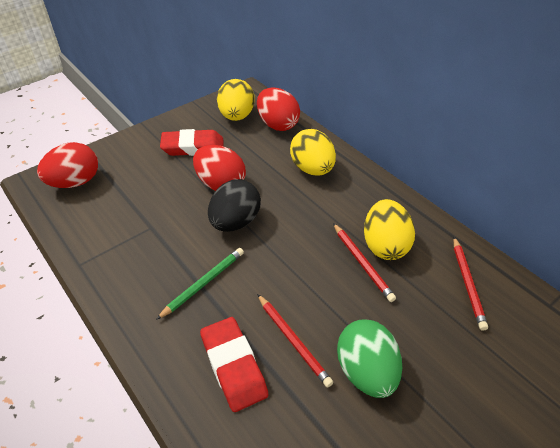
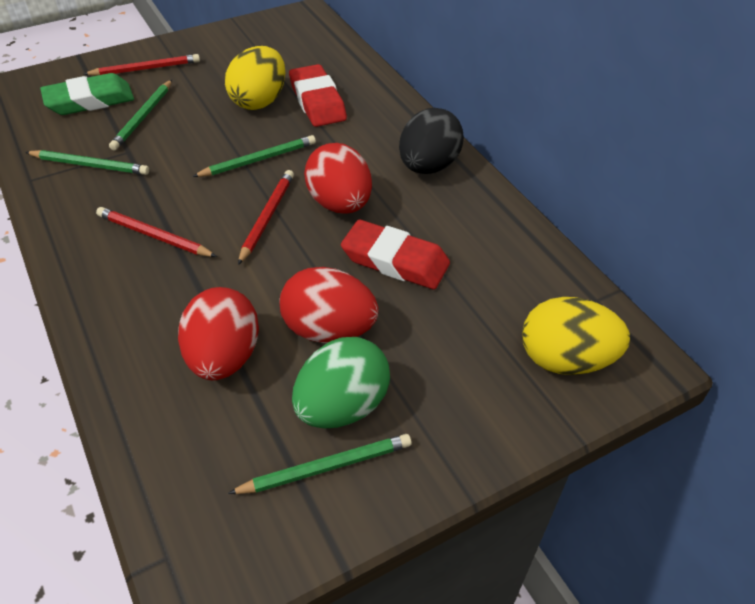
green eraser: none = 0 -> [40,73,134,115] = 1
green pencil: [156,248,244,320] = 1 -> [25,150,149,175] [109,80,172,150] [192,135,316,177] [228,434,412,494] = 4
yellow egg: [217,79,255,121] [290,129,336,176] [364,199,415,260] = 3 -> [225,46,285,110] [522,297,630,375] = 2

